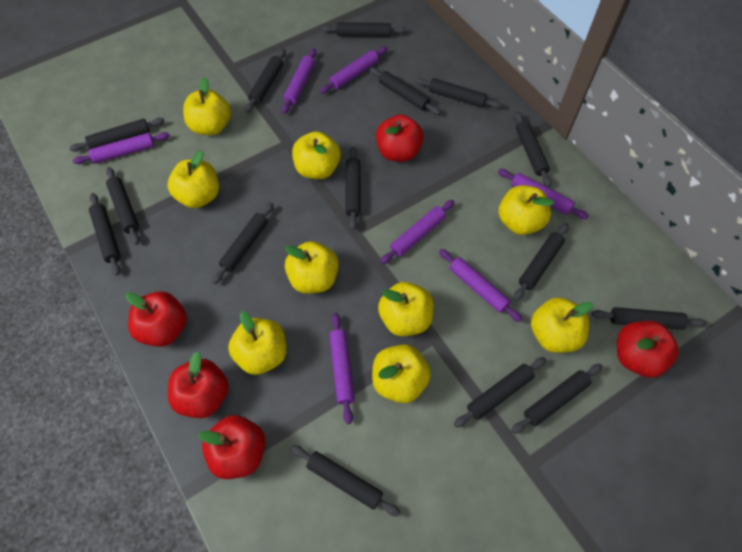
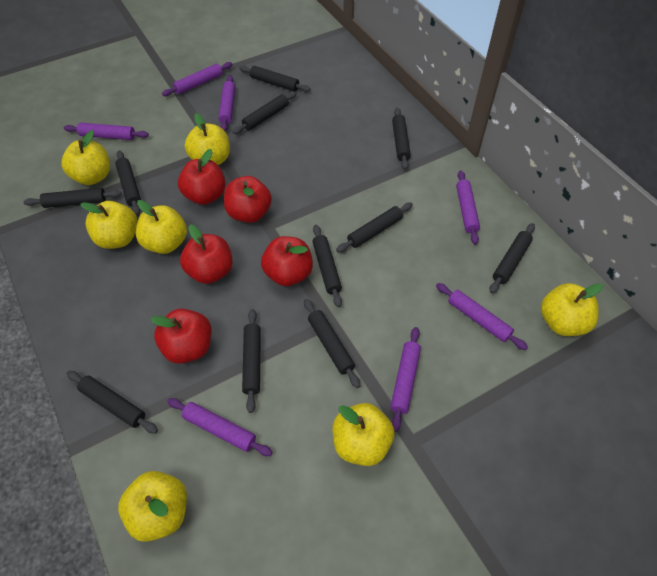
black rolling pin: [70,118,165,152] [89,193,121,275] [106,167,140,245] [212,203,274,284] [245,49,286,113] [291,445,400,516] [321,22,406,37] [345,147,361,230] [369,67,441,115] [415,78,502,108] [454,357,546,428] [511,364,602,434] [514,223,569,301] [515,111,552,187] [592,307,707,330] = 15 -> [24,188,122,208] [66,371,158,434] [115,150,141,215] [233,91,297,134] [239,65,311,92] [242,309,261,413] [304,299,360,388] [313,225,342,307] [336,202,413,252] [392,108,411,170] [490,223,535,294] = 11
yellow apple: [168,150,219,208] [183,77,231,135] [228,311,287,375] [285,241,339,294] [292,131,341,179] [372,344,431,403] [378,282,434,336] [499,185,554,235] [531,297,593,353] = 9 -> [61,130,110,185] [80,201,138,249] [118,471,187,542] [136,200,187,254] [185,113,230,165] [333,403,394,466] [541,283,603,336] = 7

